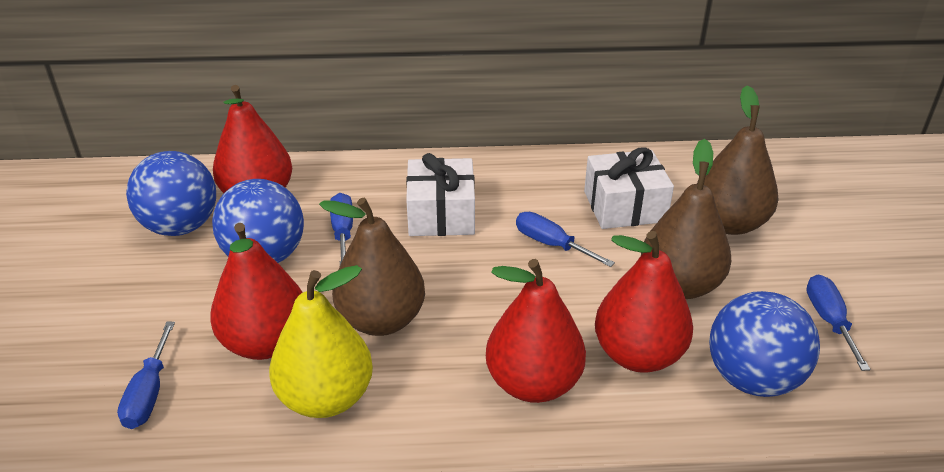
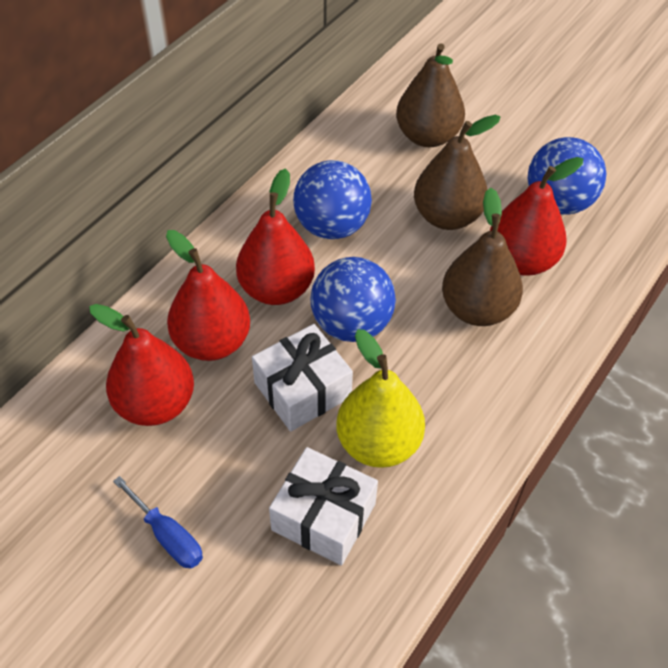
blue screwdriver: [117,322,175,429] [330,193,353,265] [516,212,615,267] [806,275,871,371] = 4 -> [113,476,203,568] = 1

